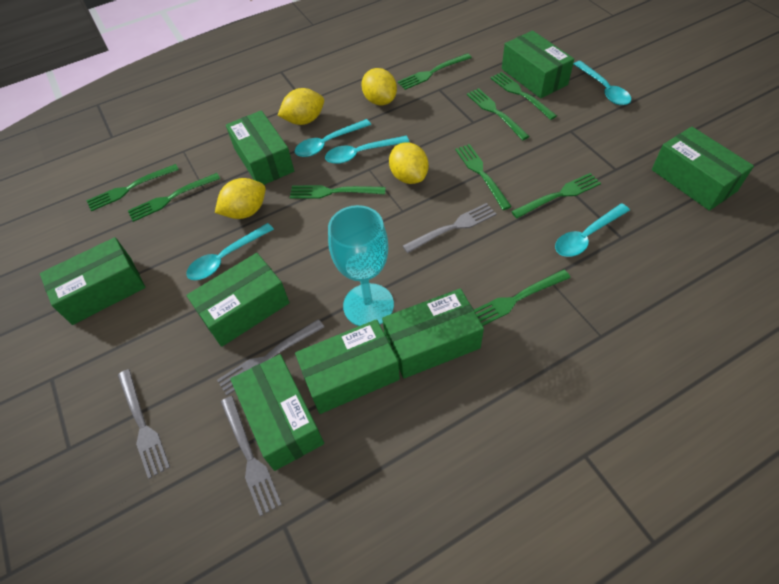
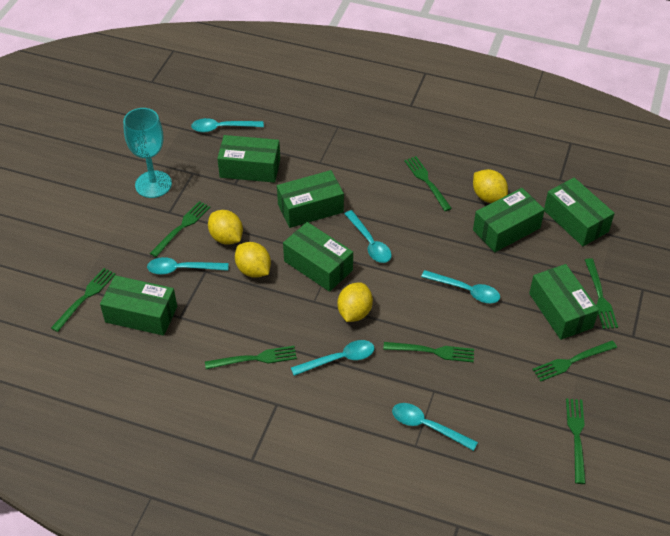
green box: [40,237,146,325] [186,253,290,347] [226,110,294,185] [231,354,324,471] [295,319,400,414] [382,288,484,378] [502,30,574,98] [652,127,754,211] = 8 -> [100,275,177,336] [217,135,280,183] [277,170,344,228] [283,222,353,292] [473,188,545,252] [529,264,599,340] [544,178,615,246] = 7
green fork: [86,164,179,211] [128,173,220,222] [290,185,386,199] [398,53,472,90] [455,144,512,210] [467,88,530,140] [474,270,571,326] [490,72,557,120] [511,173,601,218] = 9 -> [51,268,116,332] [150,201,211,257] [205,346,297,369] [383,342,474,362] [404,156,452,211] [532,341,617,382] [566,399,586,484] [585,258,618,329] = 8
grey fork: [118,369,170,479] [217,319,324,396] [221,396,282,516] [403,203,496,253] = 4 -> none = 0
turquoise spoon: [186,223,274,280] [295,119,371,157] [325,136,409,164] [555,203,630,257] [574,61,631,105] = 5 -> [147,257,229,275] [191,118,264,132] [291,340,375,376] [344,210,392,263] [392,403,478,451] [421,270,500,303] = 6

